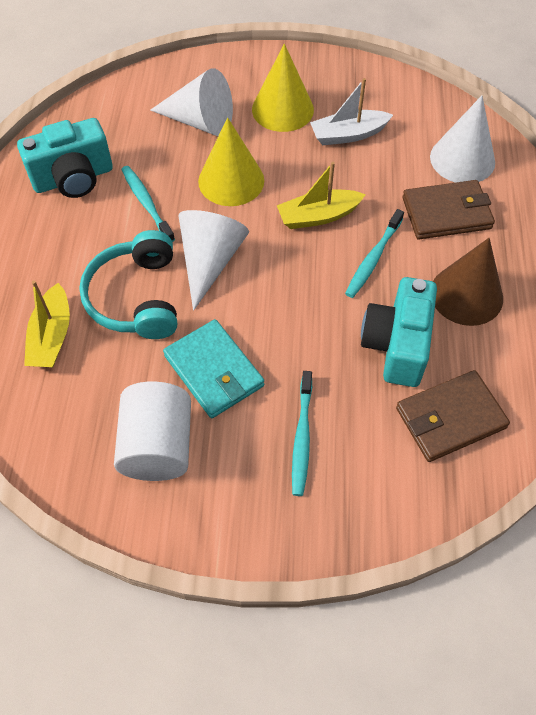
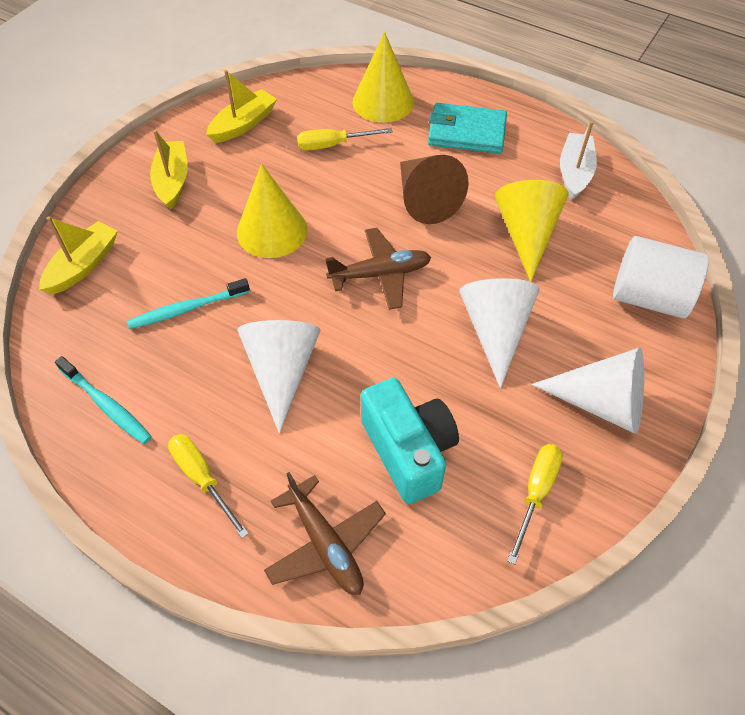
brown plane: none = 0 -> [264,472,386,595] [325,228,431,310] = 2
brown wallet: [396,370,510,462] [402,180,495,239] = 2 -> none = 0
turquoise camera: [17,118,113,198] [361,277,437,387] = 2 -> [361,378,459,504] = 1
turquoise headphones: [79,230,177,339] = 1 -> none = 0
turquoise toothbrush: [121,166,175,242] [292,371,312,496] [345,209,404,298] = 3 -> [55,356,152,444] [127,278,250,329] = 2
yellow boat: [24,280,70,367] [277,162,366,229] = 2 -> [39,216,118,294] [150,130,188,210] [206,70,277,143] = 3
yellow cone: [198,117,264,206] [252,44,314,132] = 2 -> [237,164,308,258] [352,32,414,123] [495,180,569,282] = 3
yellow screwdriver: none = 0 -> [168,434,249,538] [297,128,393,150] [507,444,563,565] = 3

